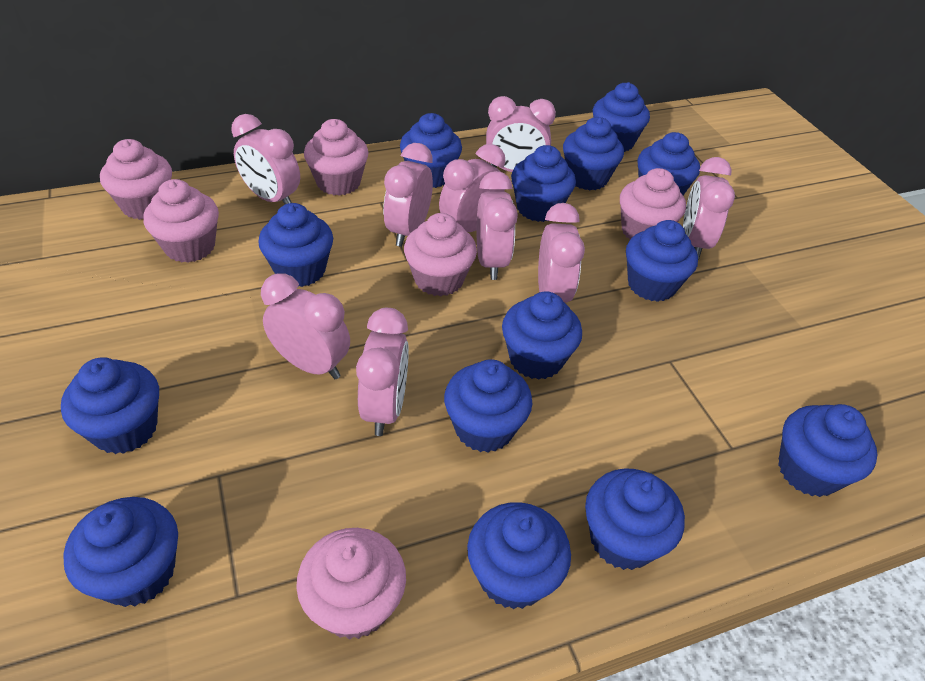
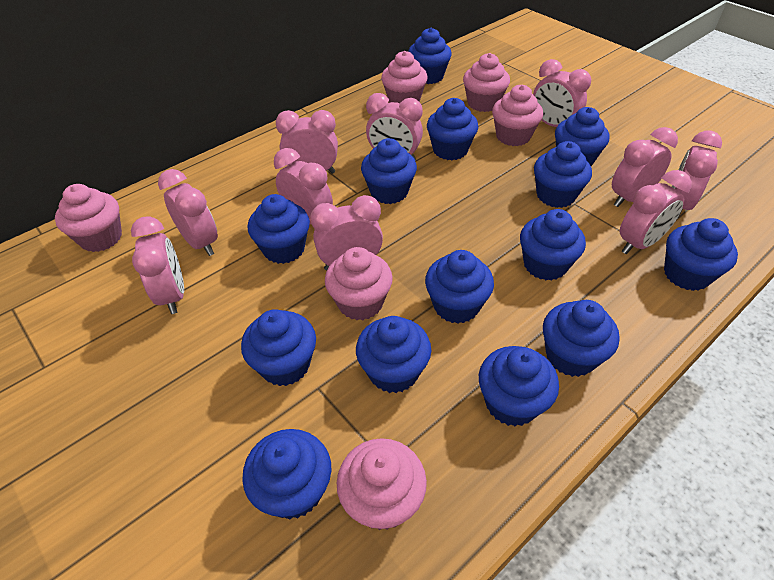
pink clock: [231,114,300,204] [261,273,350,379] [356,308,409,436] [383,143,433,247] [439,144,506,232] [477,171,518,280] [486,96,556,172] [538,203,585,303] [683,157,735,260] = 9 -> [131,216,184,314] [158,169,218,256] [274,148,333,224] [276,110,338,174] [310,195,383,271] [366,93,423,160] [533,59,591,127] [612,127,678,207] [620,170,692,254] [672,130,722,217] = 10

